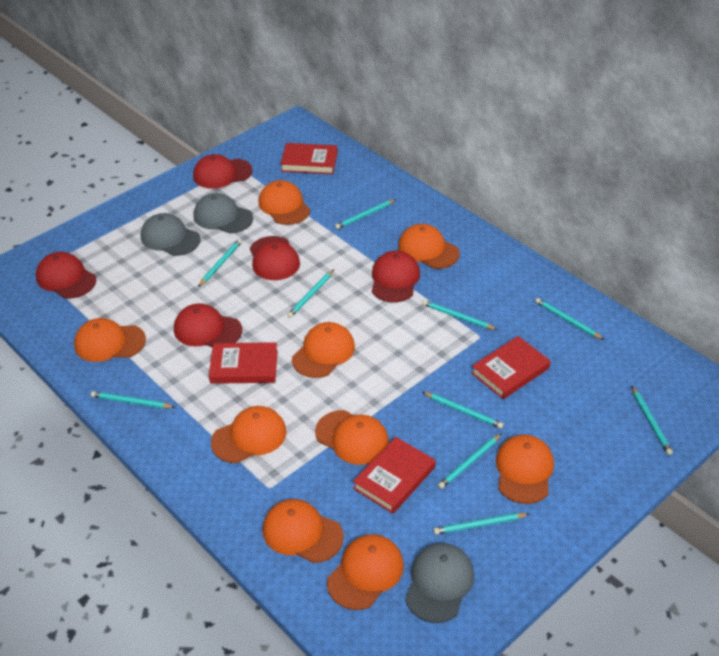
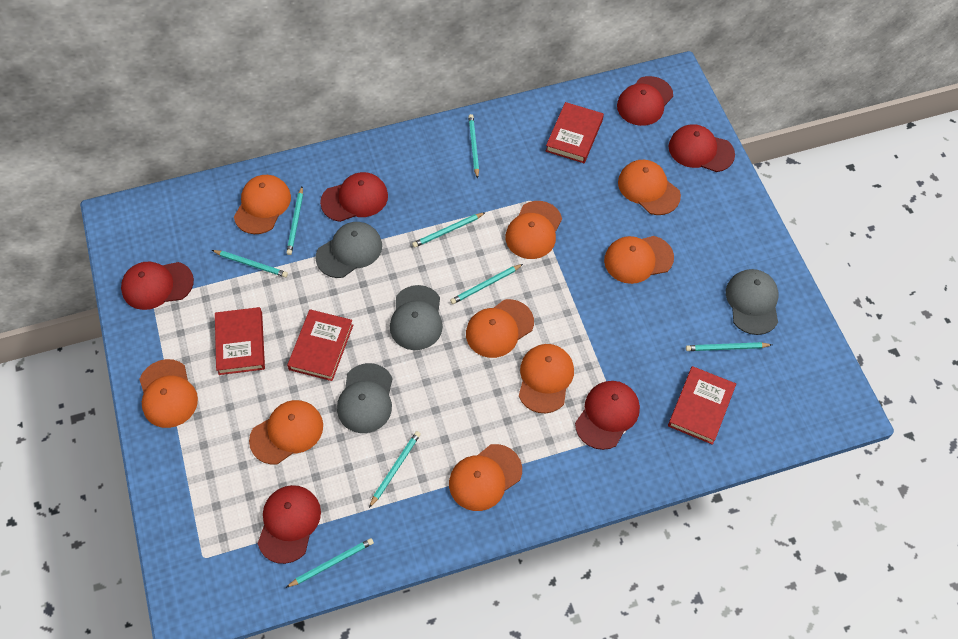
grey cap: [141,213,200,256] [193,193,253,233] [405,543,474,623] = 3 -> [315,222,382,278] [337,363,393,433] [390,285,443,350] [726,269,778,335] = 4
red cap: [36,252,96,298] [174,303,242,347] [193,154,253,189] [250,236,300,280] [372,251,420,302] = 5 -> [121,261,194,310] [257,485,321,564] [320,172,388,222] [575,381,640,450] [617,76,673,126] [669,124,735,172] = 6
turquoise pencil: [91,391,175,408] [198,239,242,287] [287,270,334,318] [335,199,396,229] [422,300,498,330] [423,392,504,429] [434,513,529,535] [438,433,502,489] [535,298,604,340] [632,386,673,455] = 10 -> [212,250,288,277] [286,187,303,255] [286,538,374,588] [369,431,421,508] [412,212,486,248] [450,264,523,304] [468,114,479,179] [686,342,772,351] = 8

